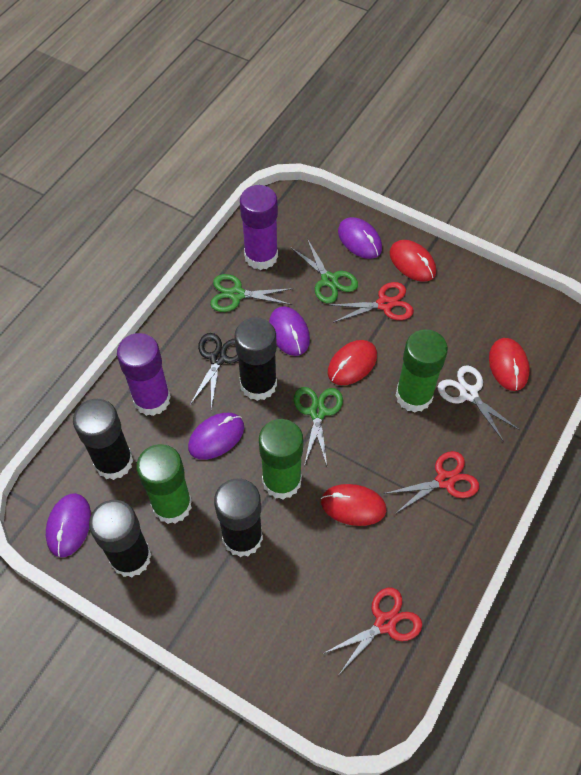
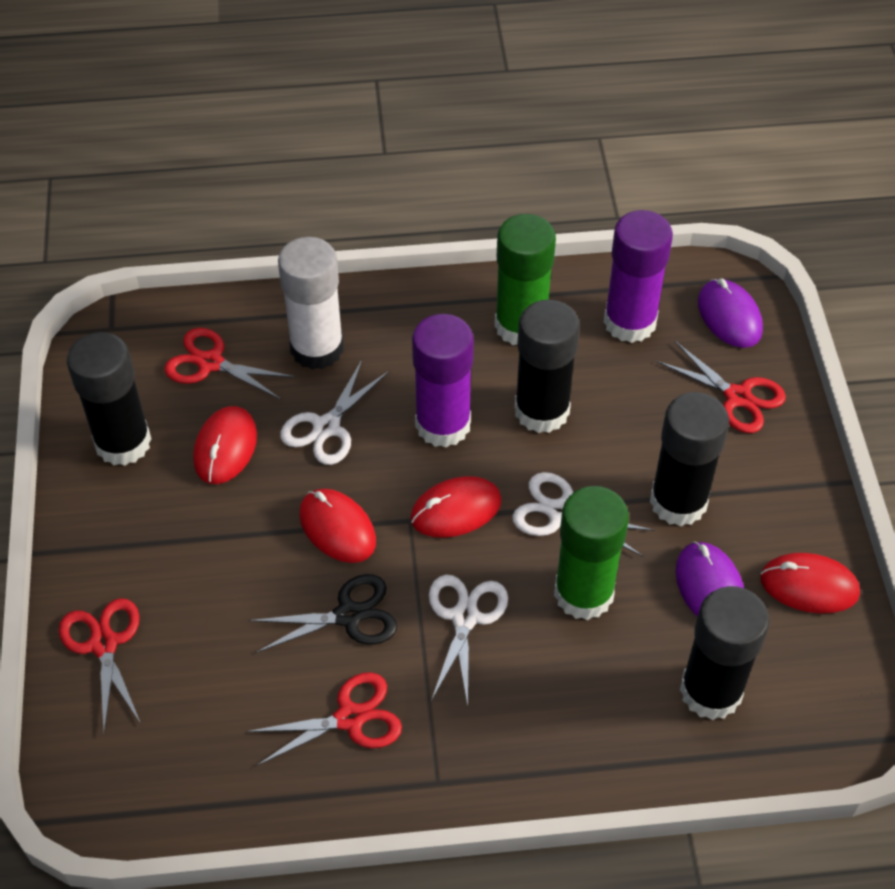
green glue stick: [136,444,192,524] [259,419,303,499] [395,329,448,412] = 3 -> [495,214,556,345] [554,486,629,620] = 2
green scissors: [210,274,294,312] [291,239,358,303] [294,387,343,466] = 3 -> none = 0
purple mouse: [46,493,91,557] [188,413,244,460] [269,306,310,356] [338,217,382,259] = 4 -> [676,541,744,617] [698,278,763,348] = 2
red scissors: [324,588,422,673] [329,282,414,323] [384,451,479,514] = 3 -> [59,598,141,732] [164,328,296,400] [246,672,402,766] [656,341,786,433] = 4
white glue stick: none = 0 -> [278,237,344,370] = 1
white scissors: [438,365,519,442] = 1 -> [280,360,389,465] [429,575,508,706] [512,472,655,557] = 3

